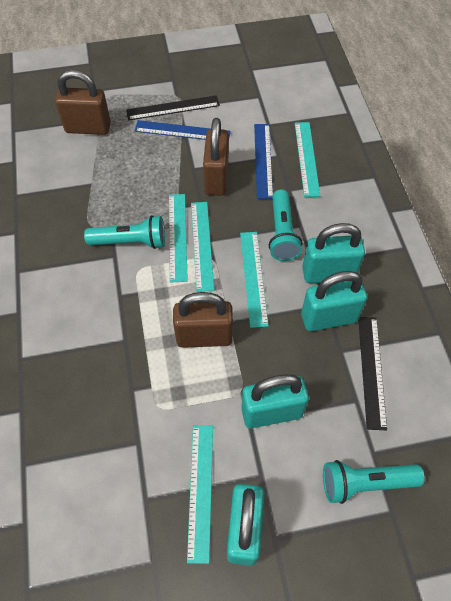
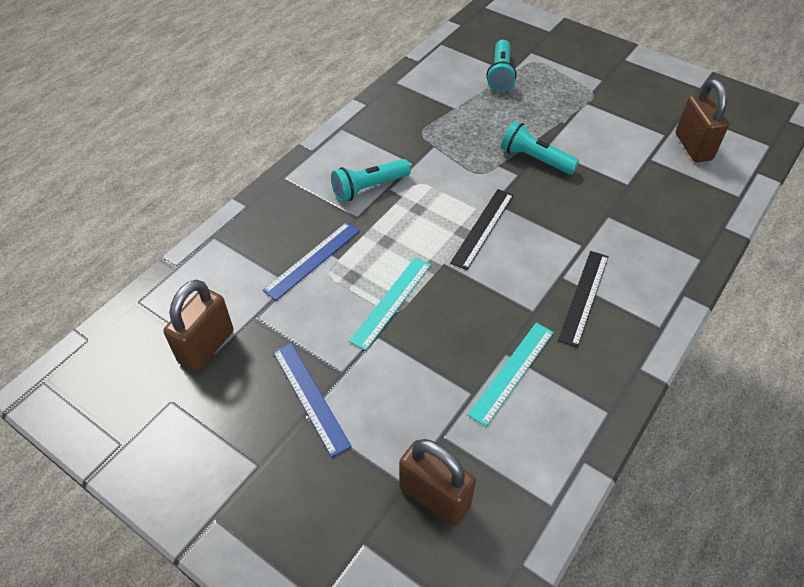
turquoise padlock: [227,484,265,566] [241,374,309,428] [301,271,367,331] [302,223,365,283] = 4 -> none = 0
turquoise ruler: [169,194,188,283] [187,425,213,564] [191,202,214,292] [240,232,269,328] [295,122,320,197] = 5 -> [349,257,431,351] [468,323,554,427] = 2

